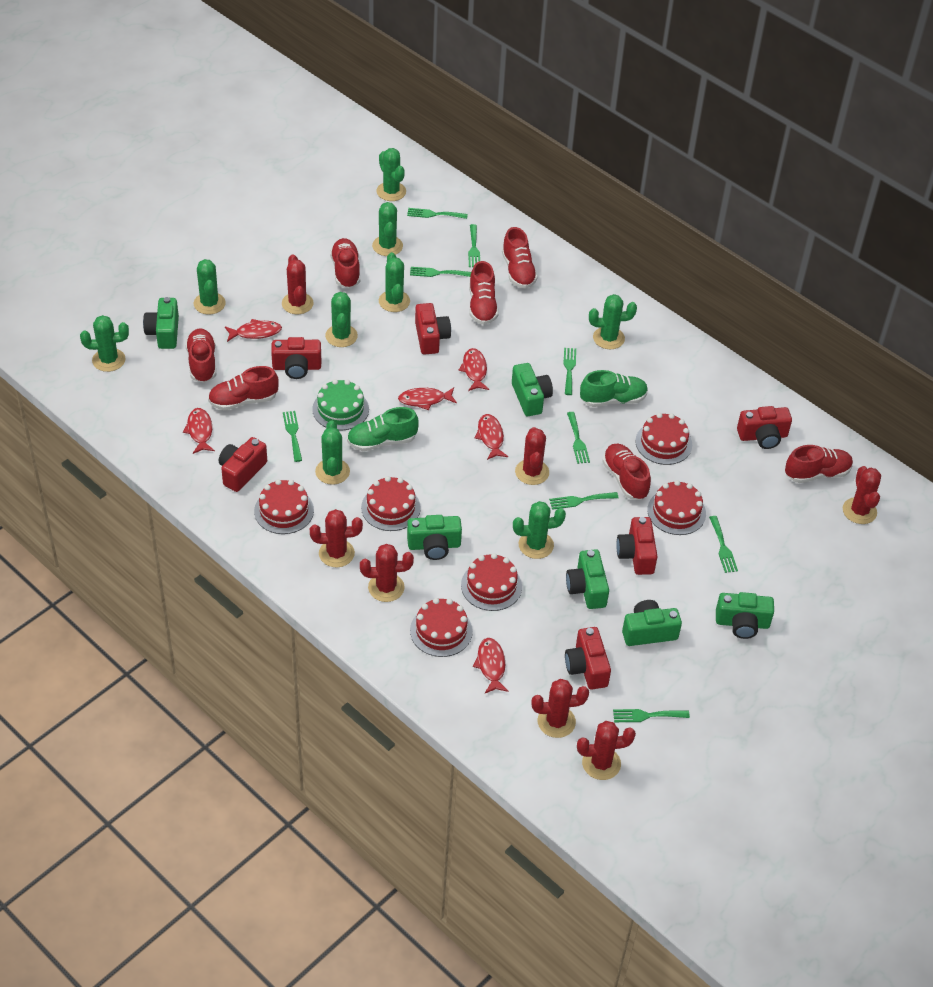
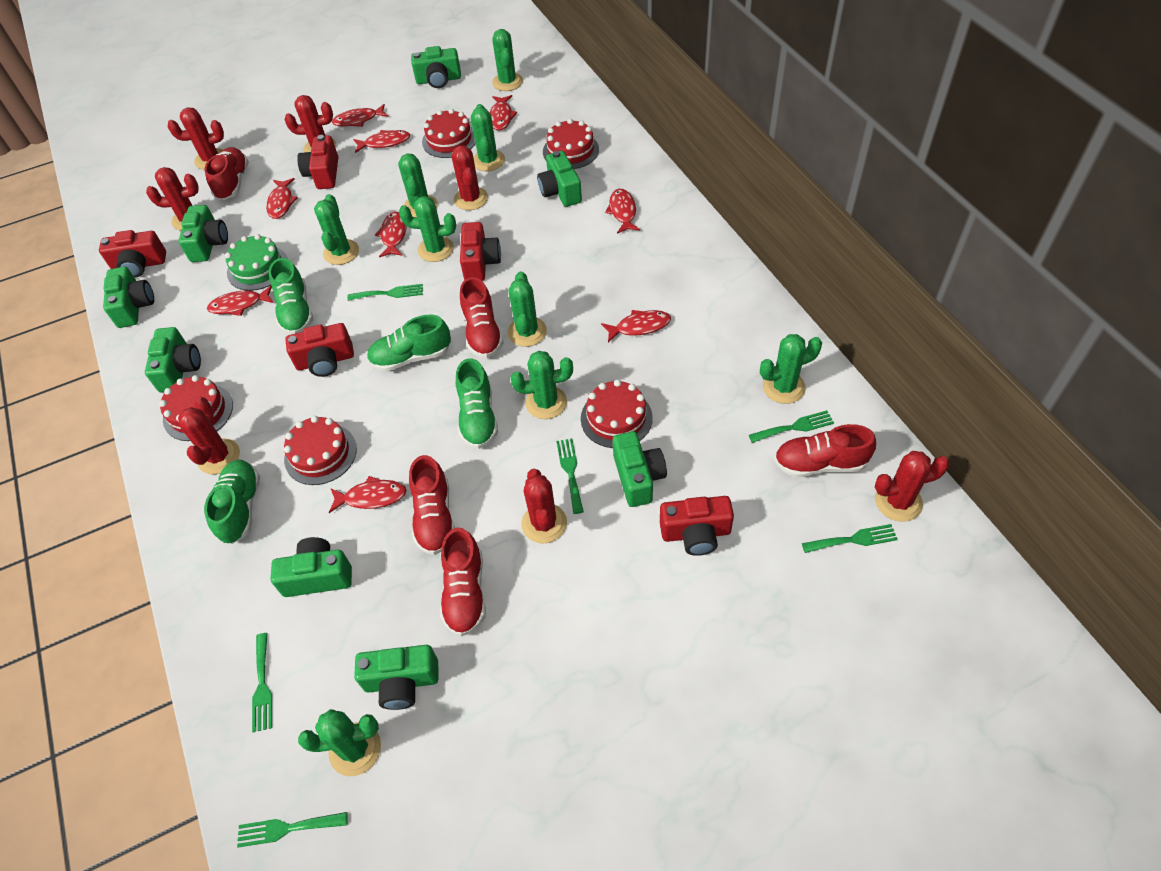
green camera: [143,297,179,349] [407,515,462,560] [512,363,553,416] [566,549,609,609] [622,600,682,646] [716,592,774,639] = 6 -> [103,267,154,328] [145,327,201,392] [178,205,228,262] [270,537,352,597] [354,645,439,710] [411,46,461,88] [537,151,582,207] [613,431,667,507] = 8
green fork: [283,411,302,462] [407,208,468,219] [410,267,471,277] [468,224,480,267] [549,492,619,510] [563,348,576,395] [567,412,590,464] [613,709,690,722] [709,516,738,573] = 9 -> [237,812,348,847] [252,633,272,732] [348,284,423,301] [556,438,584,514] [749,410,834,443] [802,524,898,553] = 6
green shoe: [347,407,419,451] [580,370,648,407] = 2 -> [204,460,260,544] [269,258,313,335] [367,315,451,372] [456,358,498,449] = 4
red cake: [254,479,314,534] [361,476,421,531] [410,598,473,657] [461,553,522,611] [635,413,692,465] [647,480,706,535] = 6 -> [159,375,233,441] [284,416,357,485] [422,109,476,158] [543,119,599,169] [581,379,653,448] = 5
red camera: [219,437,267,492] [271,337,321,379] [415,303,451,355] [565,627,611,689] [616,517,658,575] [737,406,792,449] = 6 -> [99,230,166,278] [285,323,354,377] [297,135,338,189] [460,222,501,281] [660,496,734,556] = 5
red fish: [183,408,215,454] [225,319,282,342] [398,387,457,410] [459,348,489,391] [473,638,509,693] [475,414,508,460] = 6 -> [207,286,274,316] [266,178,298,219] [329,476,407,513] [332,104,388,127] [353,130,410,153] [375,212,406,257] [490,95,517,131] [601,310,671,342] [605,189,640,234] = 9
red shoe: [185,328,216,383] [208,366,279,410] [330,238,360,288] [469,261,499,325] [502,227,538,289] [602,443,651,500] [785,445,853,483] = 7 -> [204,147,249,200] [409,455,455,555] [440,528,486,636] [460,277,503,358] [774,424,876,477] = 5

